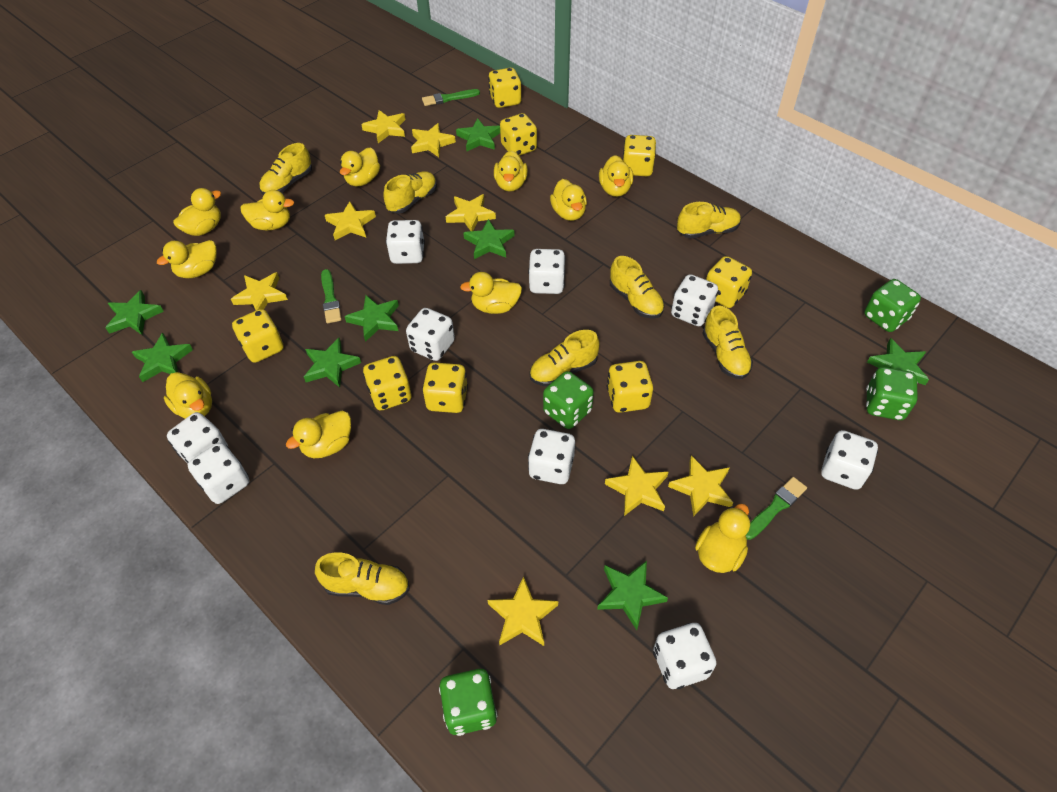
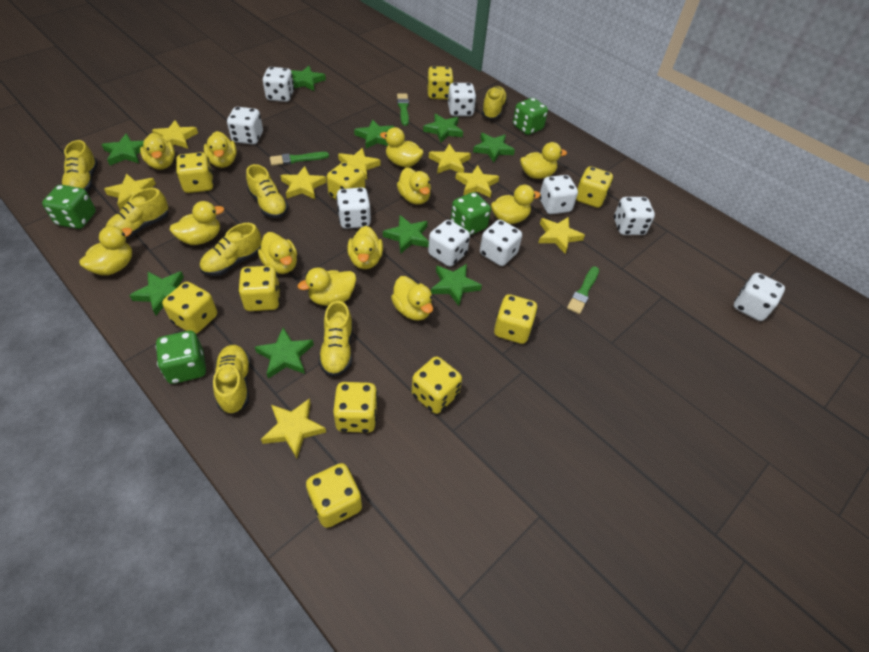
green star: [106,290,164,335] [132,333,193,382] [304,338,361,388] [345,295,399,342] [456,118,500,151] [463,219,515,259] [597,561,668,630] [867,338,929,385] = 8 -> [101,133,144,165] [129,271,184,315] [255,328,314,379] [291,66,326,91] [354,119,395,149] [383,215,429,253] [423,114,463,143] [431,264,482,306] [473,133,515,163] = 9
yellow dice: [232,309,284,363] [363,356,412,410] [422,362,468,413] [488,68,521,108] [500,113,537,156] [607,361,653,413] [622,135,656,176] [706,256,752,308] = 8 -> [162,282,217,334] [176,152,214,193] [238,266,280,311] [306,463,362,528] [327,162,365,200] [333,382,378,433] [412,356,462,414] [427,66,454,99] [494,294,538,344] [576,166,613,208] = 10
yellow duck: [157,240,217,278] [164,372,212,419] [173,188,221,236] [241,190,294,230] [286,410,351,458] [340,147,380,187] [460,272,522,314] [494,150,528,192] [550,179,587,221] [599,155,633,197] [695,504,750,573] = 11 -> [79,226,132,275] [140,133,175,170] [170,201,224,245] [204,131,237,168] [258,232,297,274] [298,268,356,306] [347,226,383,269] [380,127,424,167] [391,276,433,321] [397,167,431,205] [491,185,541,224] [520,142,567,179] = 12

